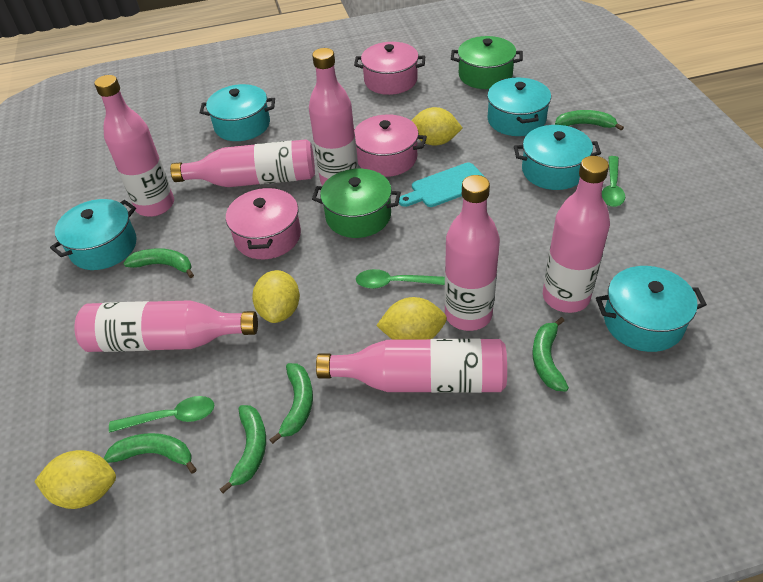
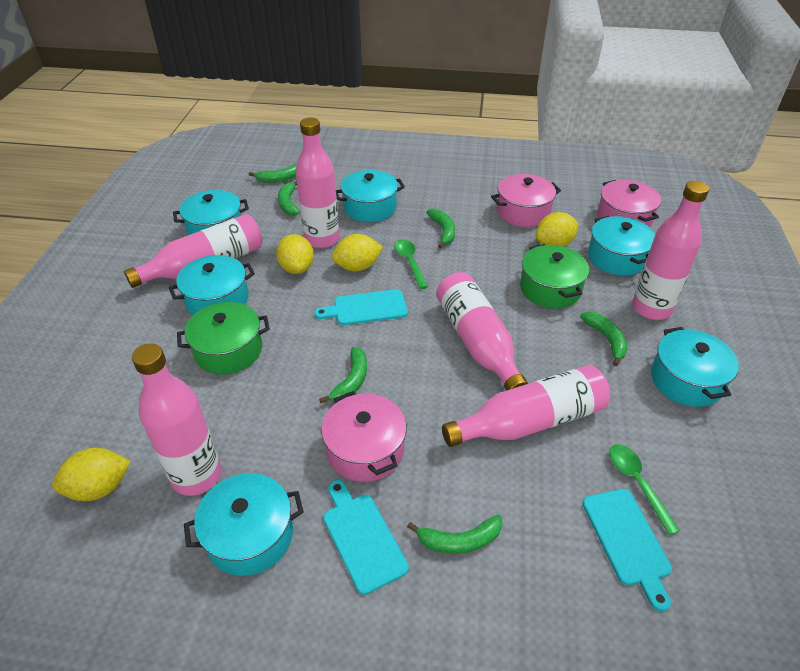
green spoon: [109,396,214,433] [356,269,445,289] [602,156,625,207] = 3 -> [394,239,428,289] [610,444,680,535] = 2
pink bottle: [74,300,258,352] [94,75,174,217] [170,139,315,187] [309,48,358,186] [316,339,507,393] [444,175,500,331] [543,156,610,313] = 7 -> [124,214,263,288] [132,343,221,496] [296,118,339,248] [436,272,528,391] [442,365,610,447] [632,181,709,320] = 6
turquoise cutting board: [399,163,486,207] = 1 -> [314,289,408,325] [323,480,409,595] [582,489,672,612] = 3
turquoise pot: [50,199,137,270] [200,84,275,141] [487,77,551,136] [514,125,601,190] [596,266,707,352] = 5 -> [169,255,255,315] [173,190,249,235] [184,473,304,576] [336,170,405,222] [588,216,655,276] [651,327,739,407] = 6

